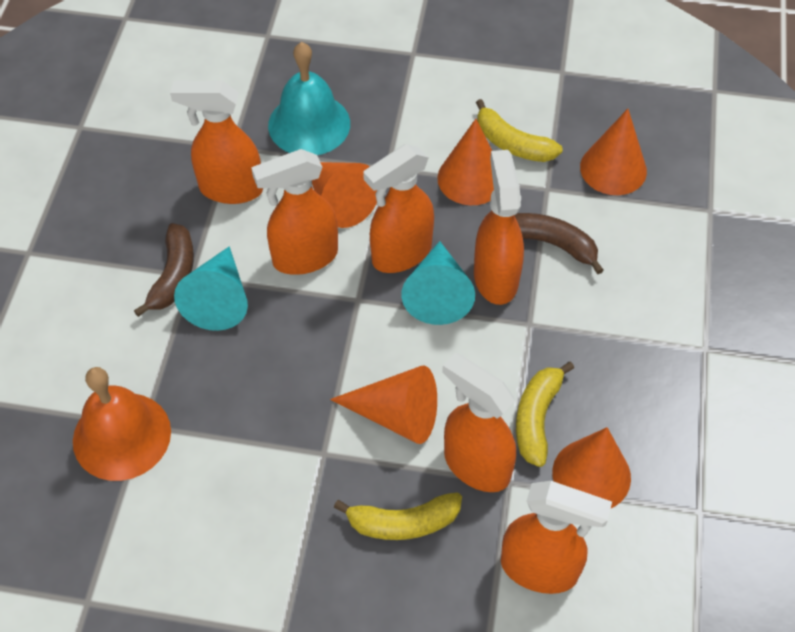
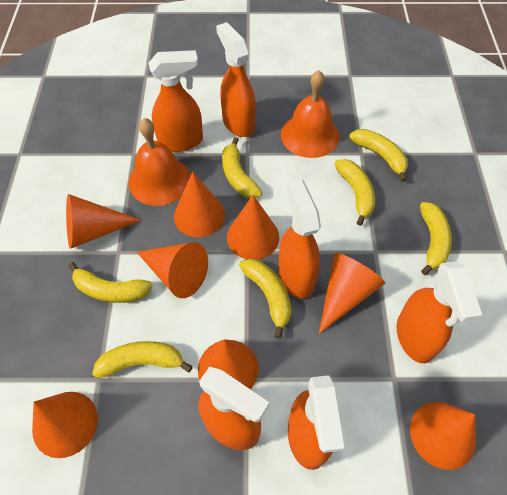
brown banana: [134,223,194,317] [514,213,604,274] = 2 -> none = 0
orange bell: [73,367,171,481] = 1 -> [128,118,191,206] [281,70,340,158] = 2
orange cone: [312,162,377,228] [330,365,437,444] [437,119,494,205] [552,427,631,508] [580,109,647,195] = 5 -> [32,392,98,458] [66,194,141,249] [137,242,208,298] [174,172,225,237] [198,339,259,389] [227,195,279,260] [319,253,385,334] [410,402,476,470] = 8
turquoise bell: [268,42,350,155] = 1 -> none = 0
turquoise cone: [174,246,248,331] [401,241,475,325] = 2 -> none = 0
yellow banana: [334,492,462,540] [476,99,563,162] [516,362,574,467] = 3 -> [68,262,153,303] [92,341,193,378] [222,137,262,198] [239,259,292,338] [335,159,375,226] [349,129,408,182] [420,202,452,275] = 7

